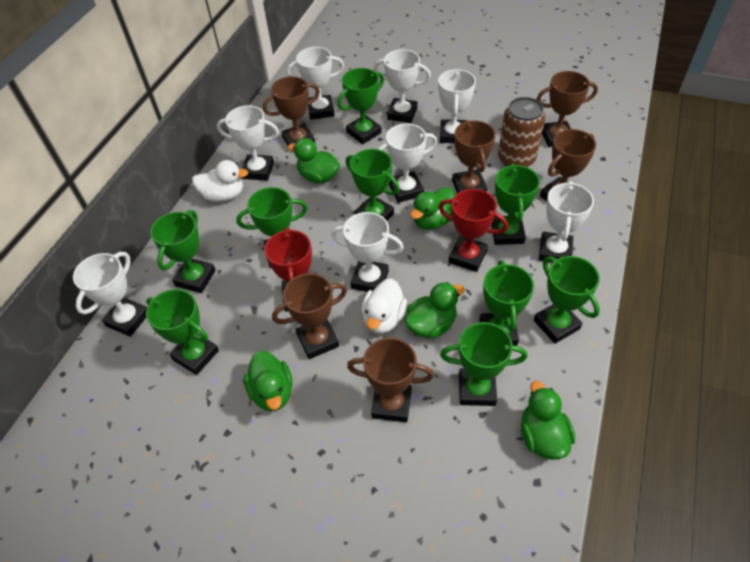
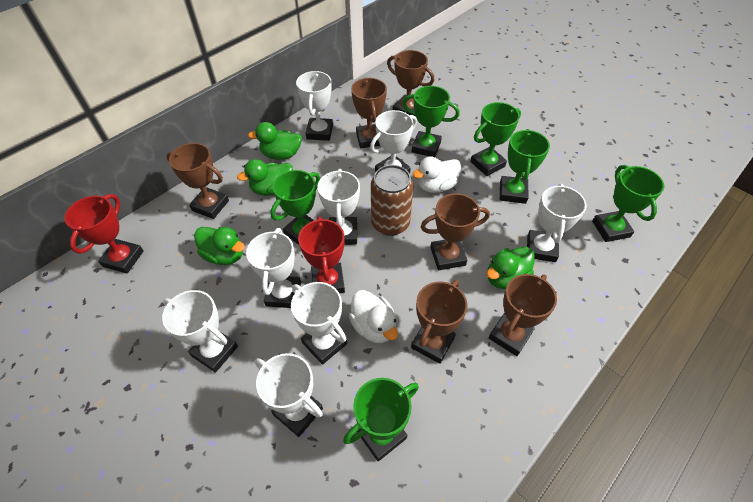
green duck: [244,351,292,411] [288,138,340,183] [404,282,464,339] [410,187,455,230] [521,381,575,460] = 5 -> [194,227,245,265] [237,159,293,196] [248,122,302,160] [486,247,535,289] = 4
green trophy: [146,289,219,375] [150,210,216,293] [236,187,308,268] [337,68,384,144] [346,149,400,221] [440,322,527,406] [479,260,534,346] [491,163,540,245] [534,256,600,344] = 9 -> [270,170,320,245] [343,378,419,461] [402,86,460,157] [470,102,521,176] [500,129,550,204] [592,165,664,242] = 6

